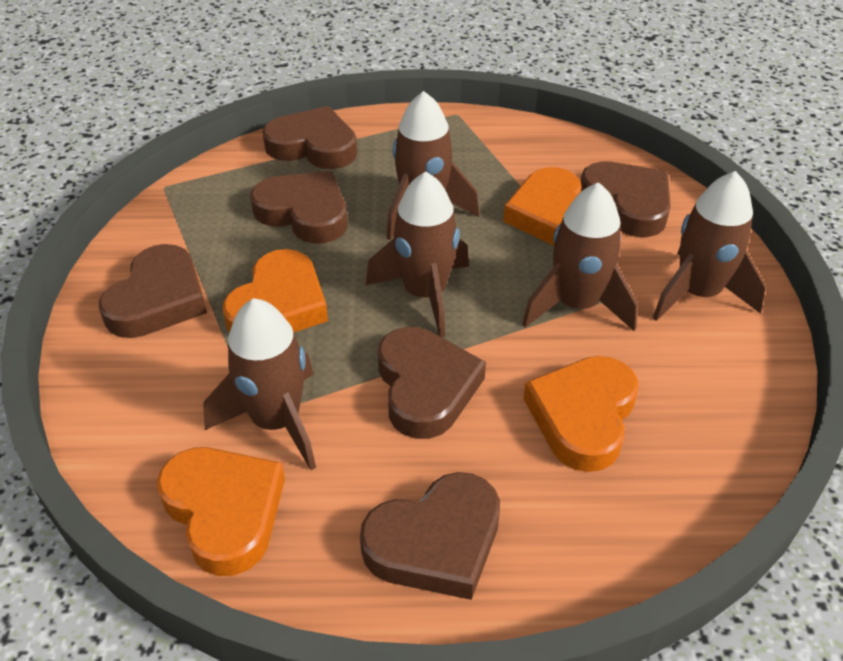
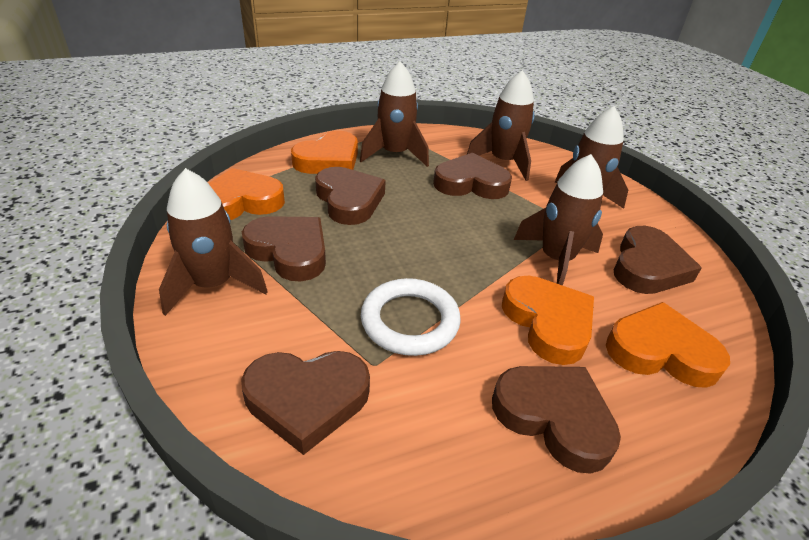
white ring: none = 0 -> [361,278,461,356] = 1

